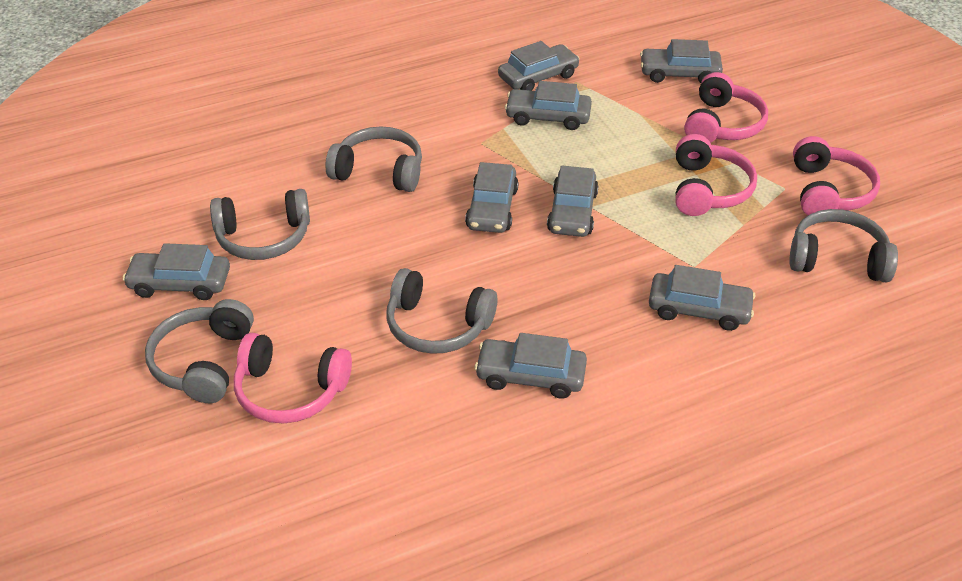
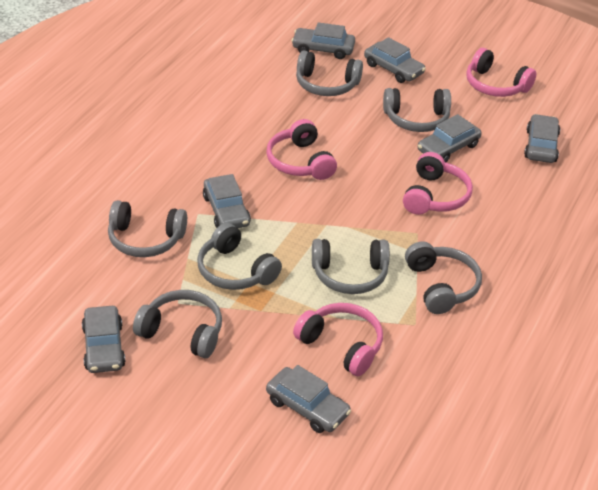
grey car: [123,243,230,300] [465,162,519,233] [475,333,587,399] [498,41,580,91] [505,81,592,130] [547,166,598,237] [640,39,723,83] [649,265,756,331] = 8 -> [82,306,126,373] [203,174,251,228] [266,365,351,433] [292,22,355,59] [364,37,426,83] [418,114,482,162] [524,114,560,163] = 7
grey headphones: [145,299,254,403] [210,189,310,260] [325,126,422,192] [387,268,497,354] [789,209,898,283] = 5 -> [108,200,187,257] [133,290,222,358] [197,223,282,290] [296,51,363,96] [312,239,390,294] [383,88,451,132] [405,241,482,314] = 7

